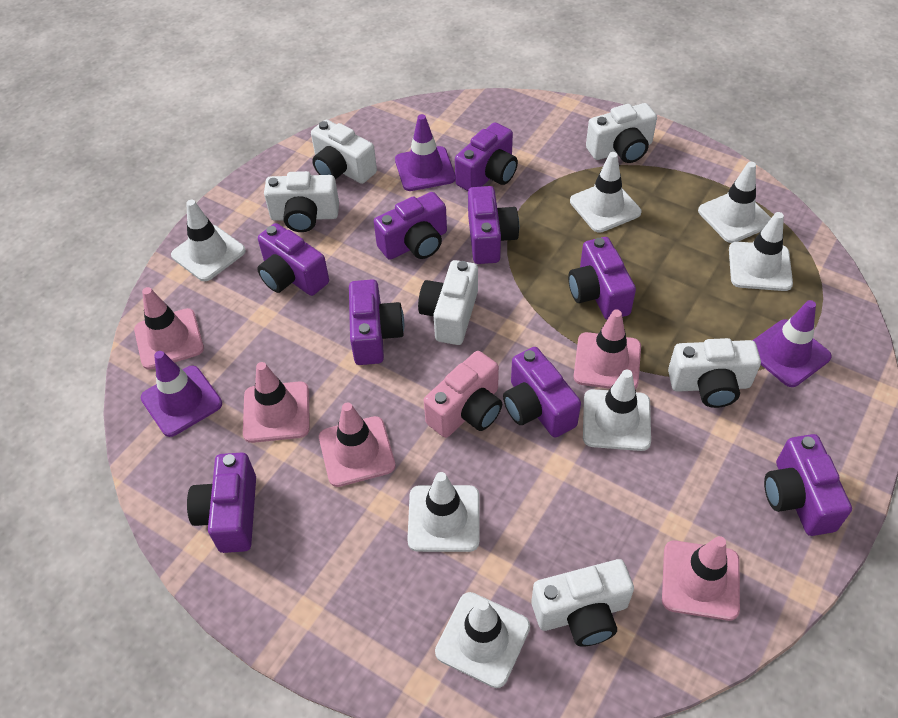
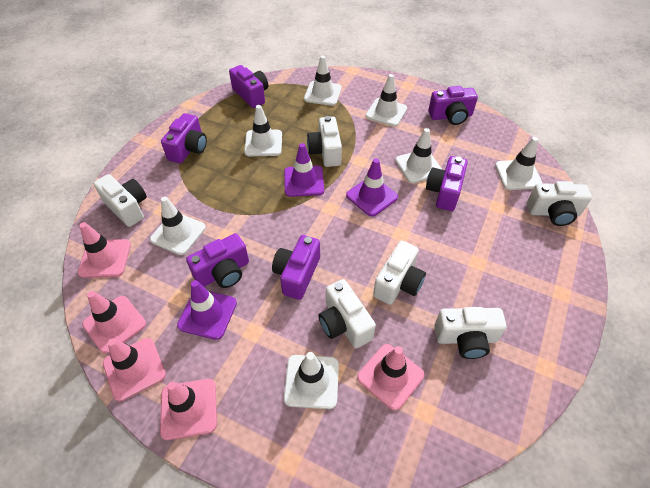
pink camera: [424,351,502,438] = 1 -> none = 0
purple camera: [187,452,256,553] [258,223,329,296] [349,279,404,365] [374,192,447,260] [455,122,518,191] [468,186,519,264] [503,347,581,438] [568,237,636,320] [764,434,852,536] = 9 -> [161,113,207,163] [186,233,249,288] [229,65,268,108] [272,235,320,300] [426,156,467,211] [428,86,478,125] = 6

